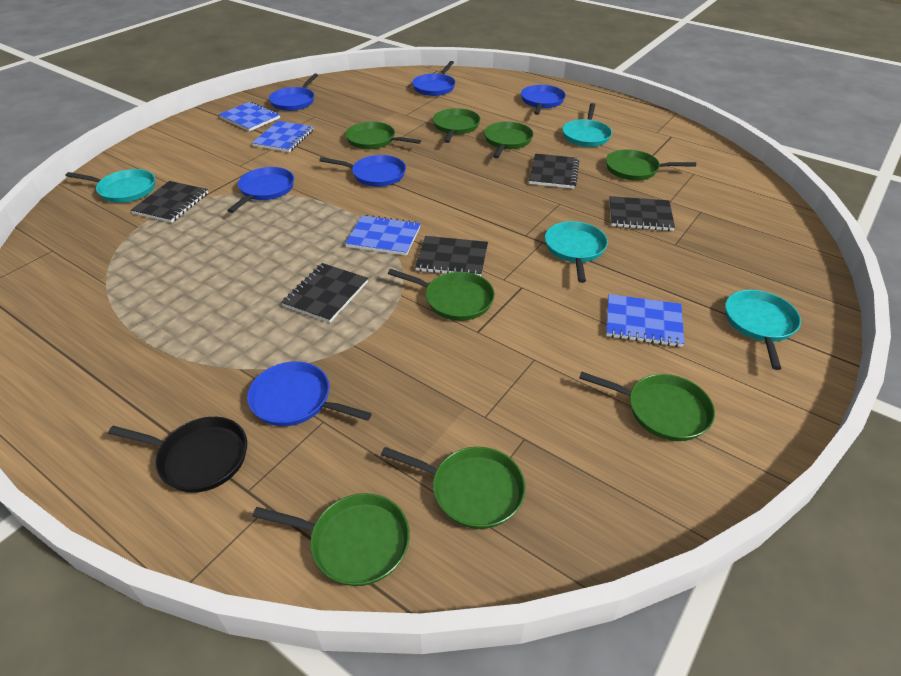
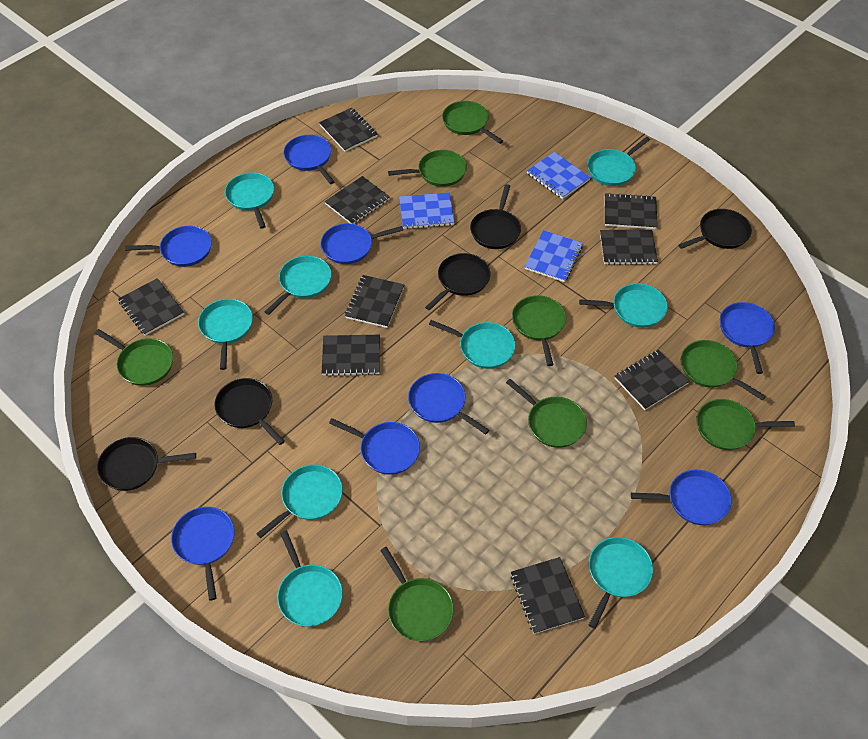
black notebook: [131,181,208,223] [281,263,368,323] [415,236,488,276] [529,154,579,189] [609,196,675,231] = 5 -> [118,278,184,336] [319,108,377,152] [322,335,380,376] [325,176,390,224] [345,275,404,328] [511,557,585,634] [600,230,658,265] [605,193,658,229] [615,350,690,410] = 9
black pan: [108,417,247,493] = 1 -> [97,437,196,491] [215,378,285,445] [425,253,490,310] [470,184,521,249] [678,209,752,249] = 5
blue notebook: [218,101,280,131] [252,121,313,152] [345,215,421,256] [606,294,685,347] = 4 -> [399,192,455,229] [524,230,583,282] [527,152,591,199] = 3
blue pan: [227,167,294,213] [247,361,372,426] [269,73,318,111] [320,155,406,187] [412,61,456,96] [521,85,566,115] = 6 -> [125,226,212,267] [171,507,235,601] [284,135,335,184] [321,223,403,264] [329,418,420,475] [408,373,489,435] [631,469,732,525] [720,302,775,374] = 8
turquoise pan: [66,169,155,203] [545,221,608,283] [562,103,612,147] [725,290,801,370] = 4 -> [198,299,253,370] [225,172,274,229] [256,464,343,538] [265,256,332,315] [277,530,343,627] [429,320,516,369] [579,283,668,328] [587,137,650,186] [589,537,653,629] = 9

